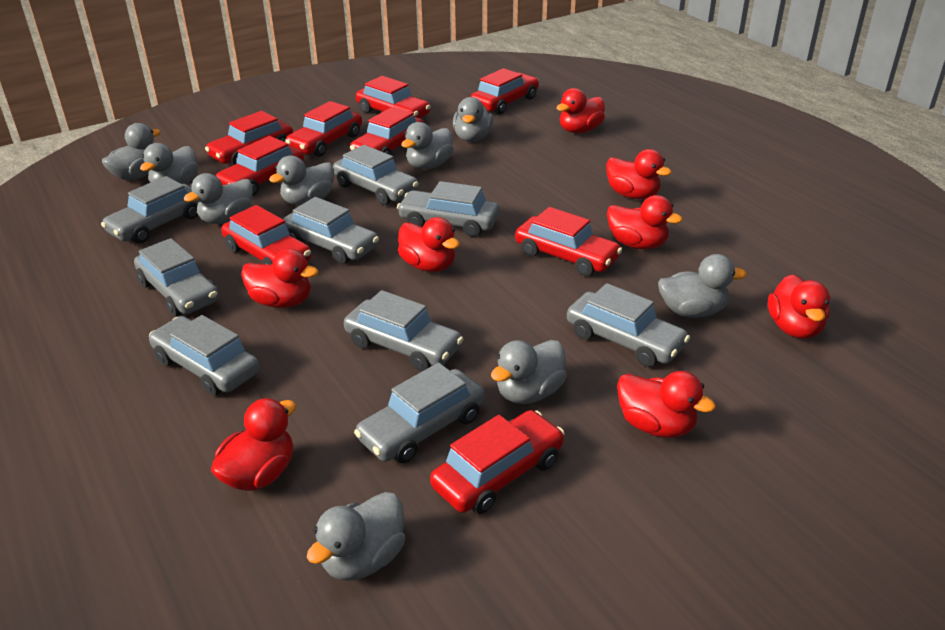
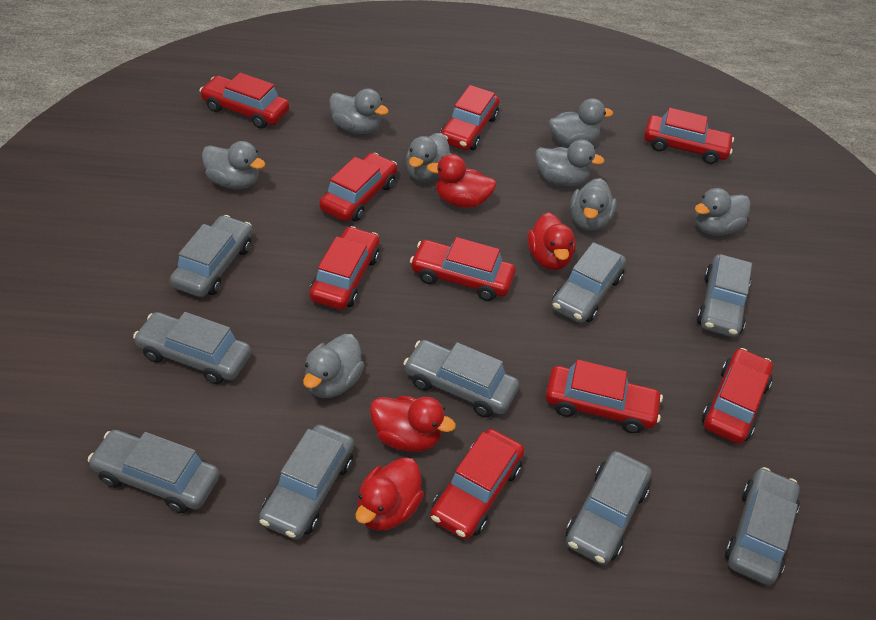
grey duck: [102,123,161,181] [140,143,199,185] [183,173,253,224] [269,156,334,205] [307,492,405,581] [401,122,454,169] [453,97,494,142] [491,340,567,404] [658,254,747,318] = 9 -> [202,141,265,189] [303,334,364,398] [329,89,389,134] [406,133,452,182] [536,139,605,186] [549,98,613,147] [570,178,617,231] [695,188,751,236] = 8
red duck: [211,398,296,491] [241,249,318,308] [398,217,460,272] [557,88,605,133] [606,149,672,199] [607,195,683,249] [617,371,716,438] [768,274,830,339] = 8 -> [356,457,424,531] [370,396,456,452] [427,154,497,208] [527,212,576,270] = 4

